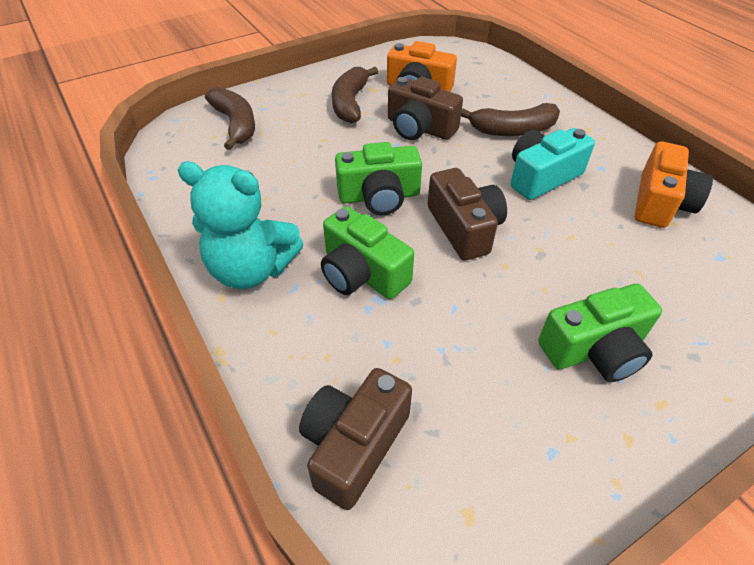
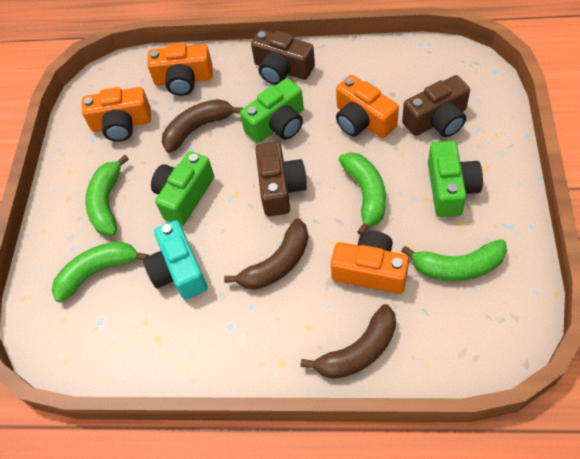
green banana: none = 0 -> [52,241,149,302] [85,155,129,236] [339,152,386,235] [401,239,507,281] = 4
orange camera: [387,41,457,92] [635,142,713,228] = 2 -> [82,87,151,142] [147,42,212,96] [330,230,409,294] [336,75,399,138] = 4
turquoise teddy bear: [178,162,303,289] = 1 -> none = 0

